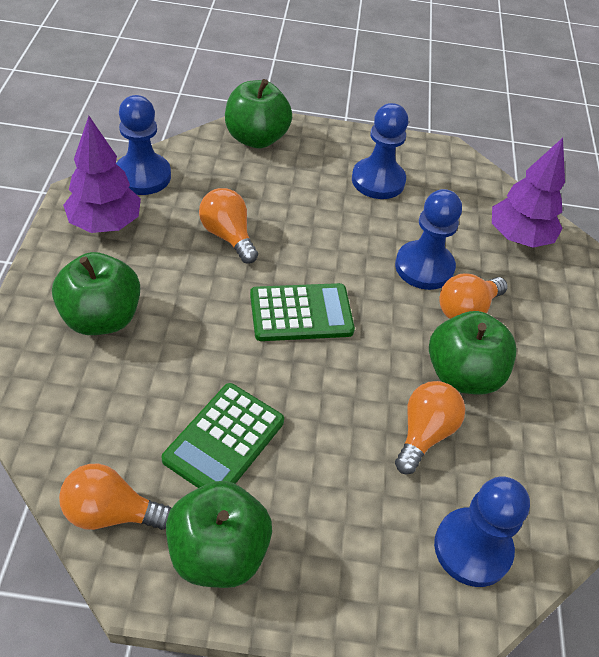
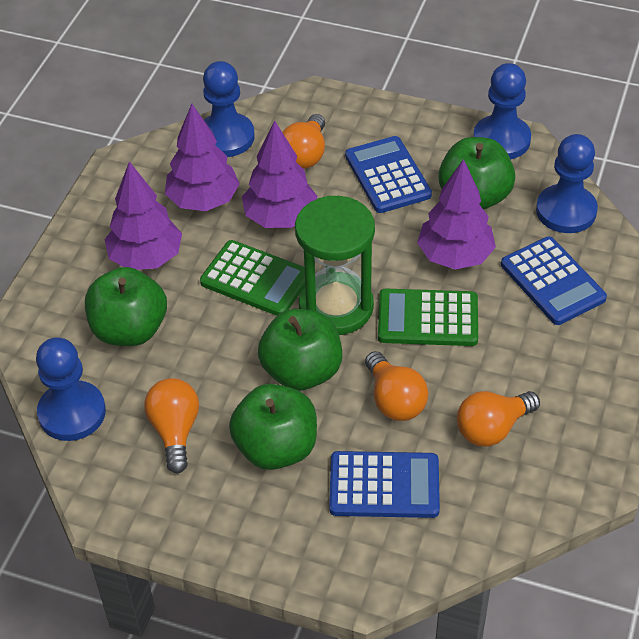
blue calculator: none = 0 -> [329,451,440,518] [345,136,432,213] [501,237,607,325] = 3
green hourglass: none = 0 -> [295,196,375,335] = 1
purple tree: [63,116,141,233] [492,138,565,248] = 2 -> [104,162,182,270] [165,104,240,211] [242,120,318,228] [417,159,496,270] = 4

